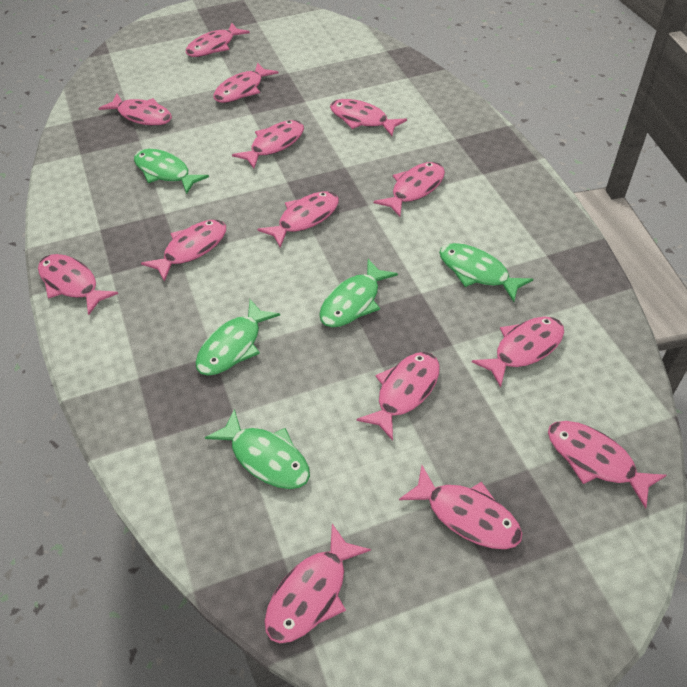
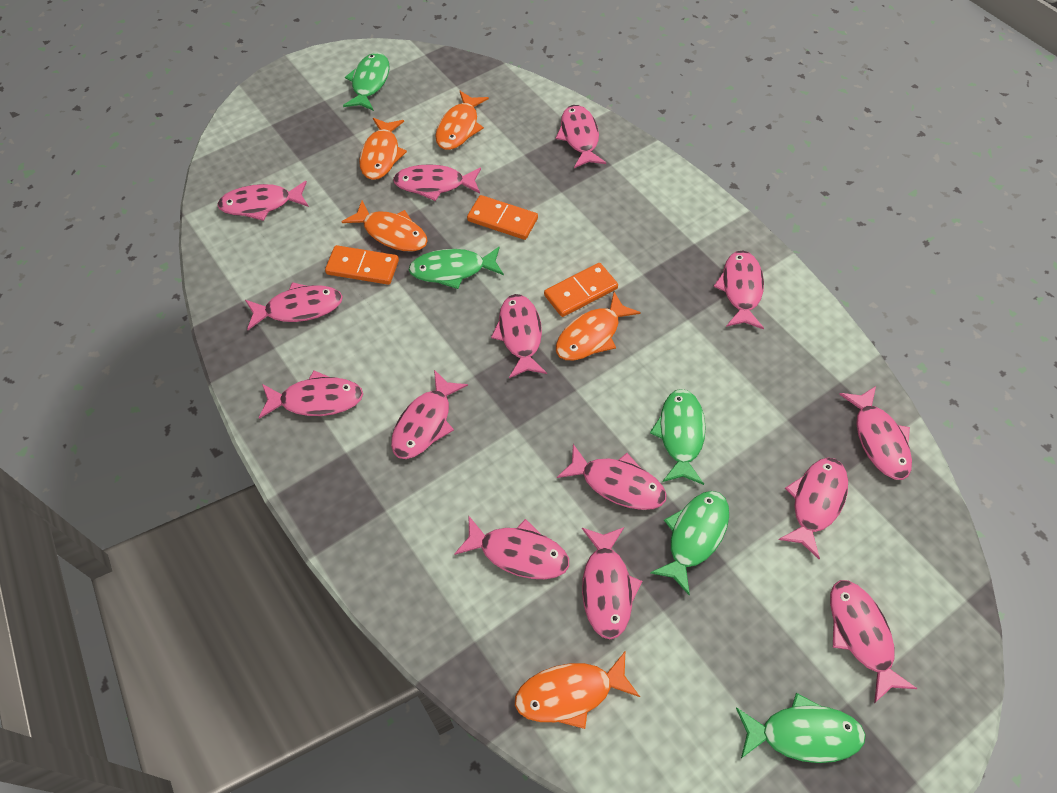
orange domino: none = 0 -> [325,245,399,285] [467,195,538,240] [544,263,618,317] = 3
orange fish: none = 0 -> [342,200,428,252] [359,118,407,180] [435,91,489,150] [515,652,640,729] [556,292,641,360] = 5

